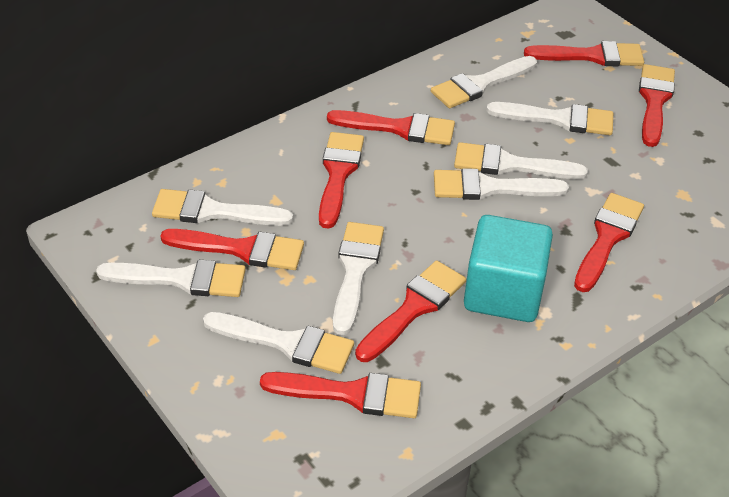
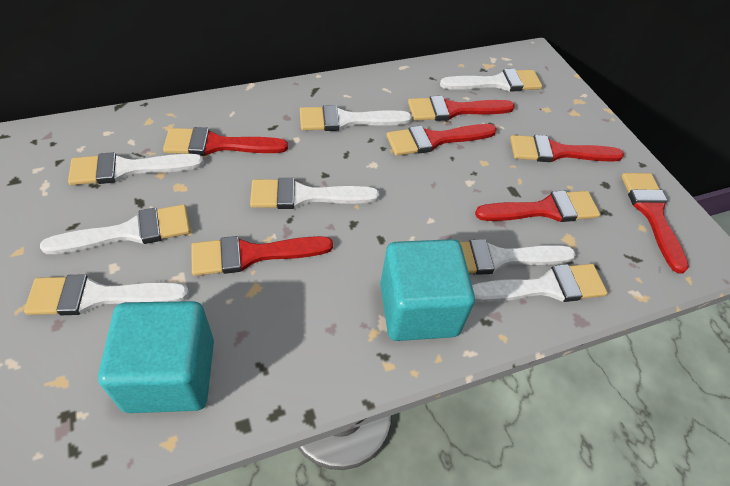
red brush: [160,229,304,270] [260,372,421,418] [319,132,364,229] [327,110,455,145] [355,260,466,362] [524,41,644,67] [574,193,644,292] [639,64,675,147] = 8 -> [163,127,288,156] [191,236,333,276] [387,124,497,156] [408,96,515,121] [475,191,600,222] [510,135,624,162] [621,173,689,273] = 7
turquoise cube: [464,215,553,322] = 1 -> [98,301,214,413] [380,239,475,341] = 2

